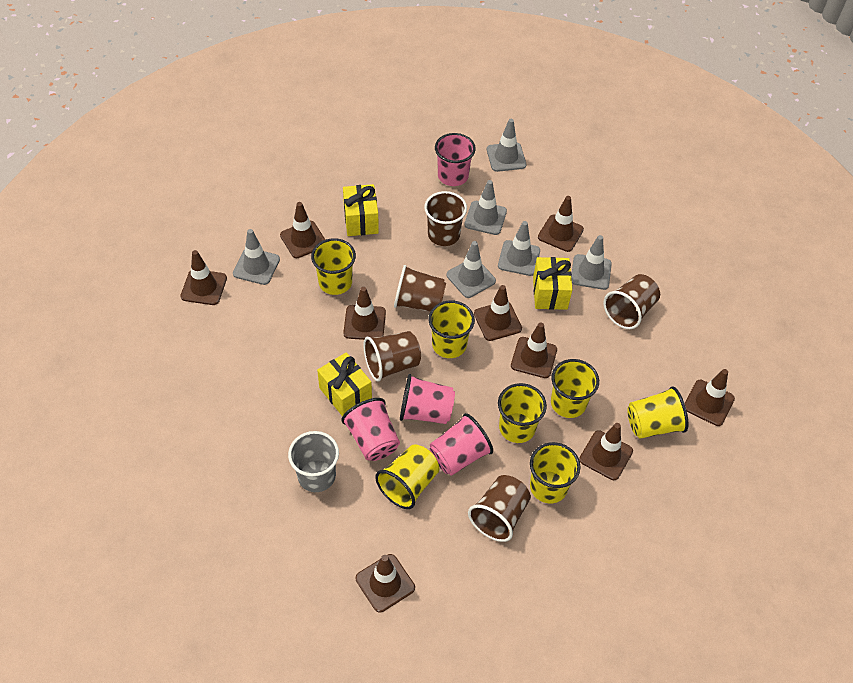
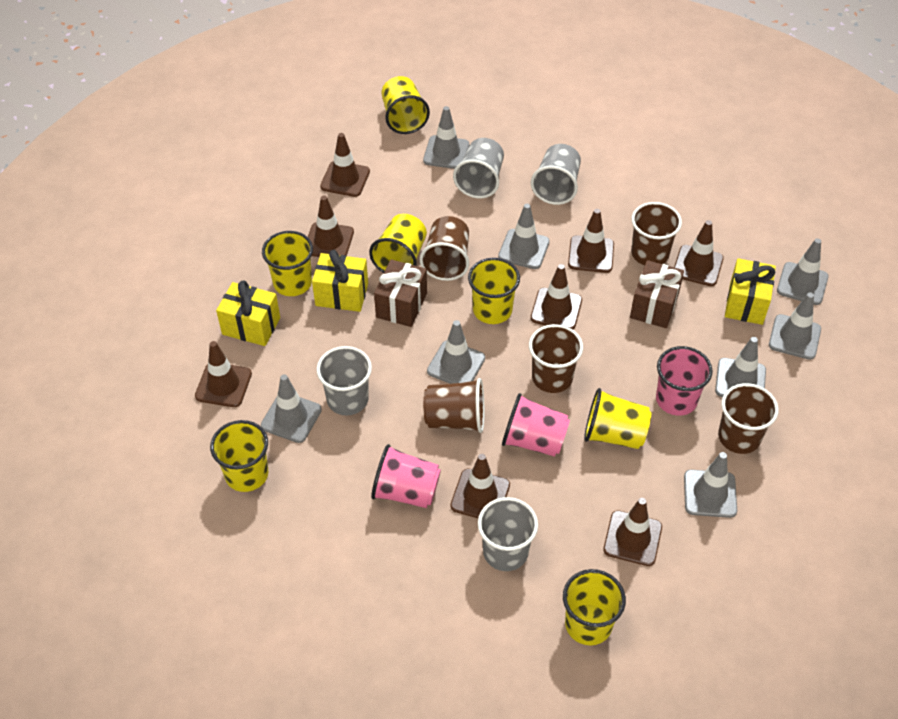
brown gift: none = 0 -> [374,259,427,327] [630,260,684,328] = 2
brown traffic cone: [180,250,227,305] [280,202,325,258] [343,287,386,340] [356,554,415,613] [474,285,522,341] [511,322,557,378] [538,196,584,252] [579,423,633,480] [685,369,735,426] = 9 -> [195,341,252,407] [308,195,354,257] [320,133,370,197] [450,454,510,518] [531,264,582,329] [568,209,614,273] [603,498,662,566] [674,220,724,286] = 8
grey cup: [288,431,339,492] = 1 -> [316,346,372,415] [453,138,504,198] [478,497,538,571] [531,144,581,205] = 4
grey traffic cone: [233,229,280,285] [446,241,496,298] [464,180,507,235] [487,119,526,172] [498,221,540,276] [571,235,612,290] = 6 -> [261,374,322,443] [423,106,469,169] [427,320,485,384] [498,204,550,269] [684,452,737,518] [715,337,766,397] [769,293,821,360] [777,238,828,305] = 8
pink cup: [342,398,400,461] [400,374,455,424] [430,413,493,476] [435,133,476,186] = 4 -> [371,444,441,508] [502,393,570,457] [656,346,713,416] = 3

